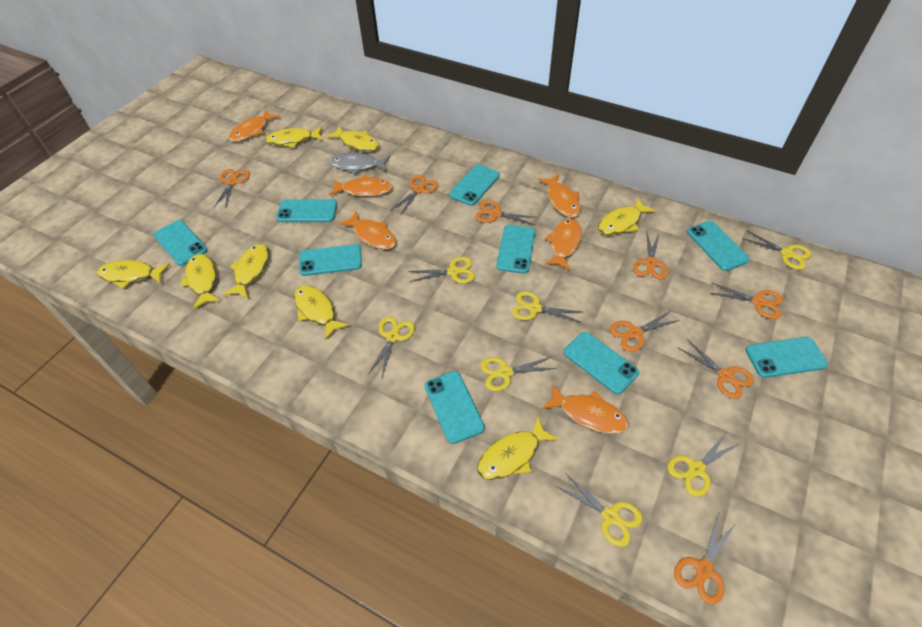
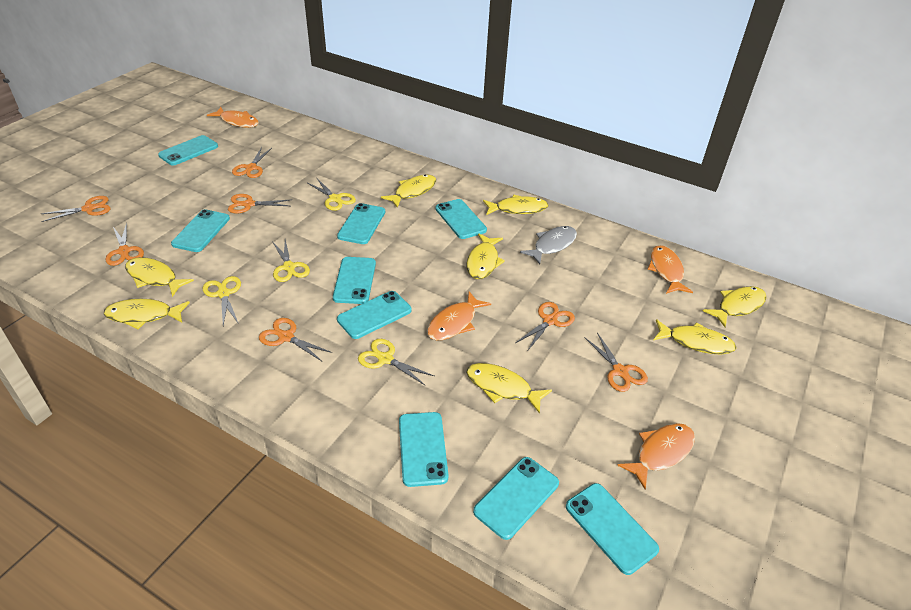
orange fish: [229,109,280,142] [329,175,392,197] [338,211,396,249] [538,174,580,217] [542,383,629,434] [545,218,582,270] = 6 -> [207,107,259,128] [427,292,491,340] [617,423,695,489] [648,245,693,294] = 4
orange scissors: [213,169,250,209] [391,175,438,214] [475,200,538,225] [610,311,680,352] [633,231,668,279] [674,514,737,605] [678,339,754,399] [711,283,783,319] = 8 -> [41,196,111,222] [105,223,144,266] [228,194,292,213] [232,147,272,178] [259,318,332,361] [515,302,575,350] [585,332,648,392] = 7
yellow scissors: [368,317,415,377] [408,257,475,283] [480,356,557,391] [512,291,582,323] [556,473,643,547] [667,432,740,497] [741,230,812,270] = 7 -> [203,276,241,326] [272,239,310,282] [308,178,356,211] [358,339,434,386] = 4

